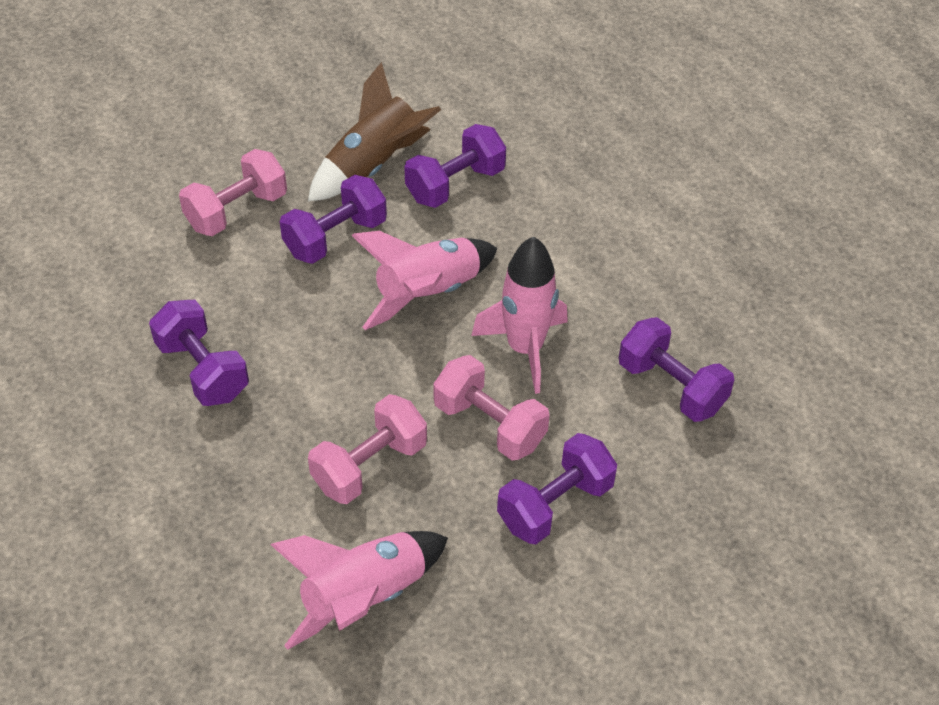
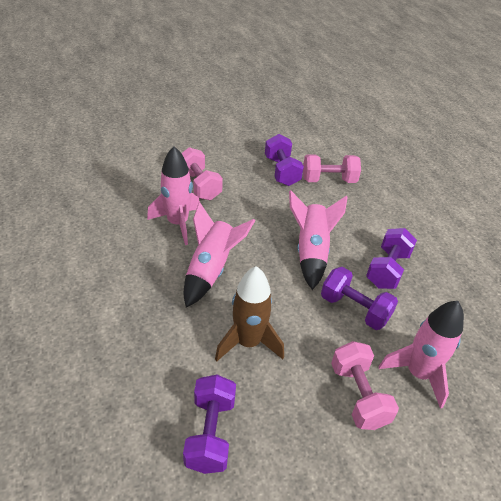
pink rocket: [270,531,448,650] [351,231,498,330] [471,237,568,394] = 3 -> [147,146,199,245] [184,202,255,308] [289,190,348,290] [379,301,464,409] = 4
purple dumbbell: [149,300,249,406] [280,175,387,264] [404,124,506,208] [497,433,617,544] [619,317,734,422] = 5 -> [183,375,236,474] [265,134,304,186] [321,267,398,330] [366,228,417,289] = 4

